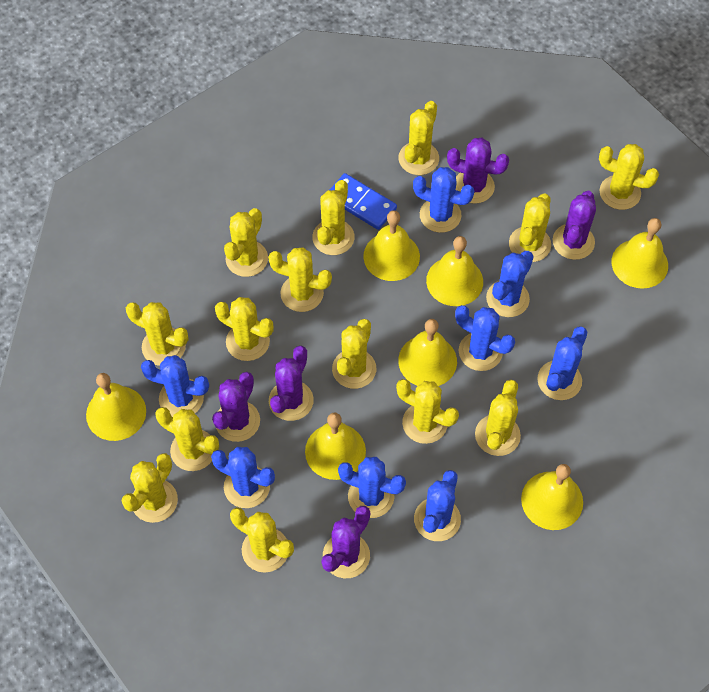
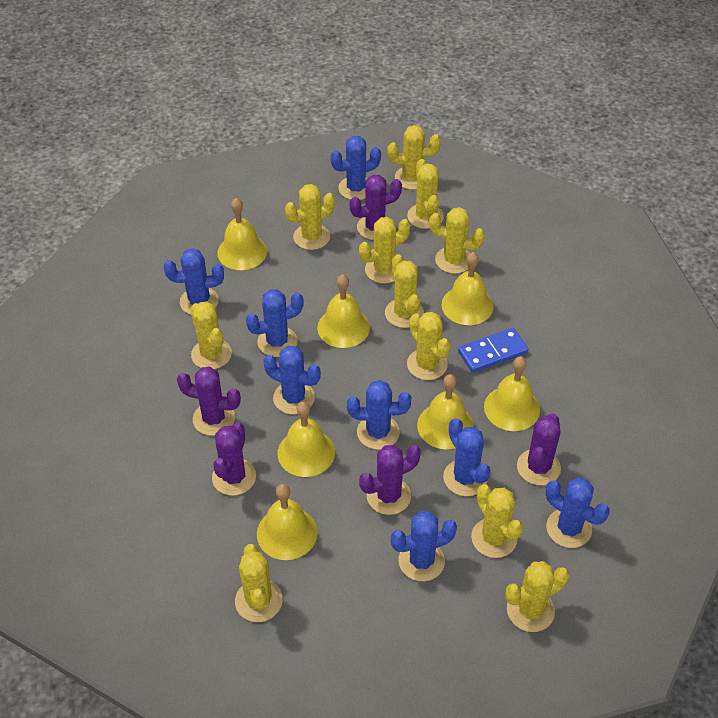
yellow cactus: [121,453,178,523] [126,302,188,366] [155,407,219,471] [215,297,274,361] [224,208,268,277] [230,507,294,573] [268,247,332,312] [312,180,355,255] [332,319,376,389] [396,379,459,444] [398,101,439,175] [475,380,521,456] [509,193,551,262] [599,144,659,210] = 14 -> [190,302,232,369] [235,544,283,622] [285,184,335,250] [359,217,410,284] [385,254,424,328] [387,125,441,190] [407,159,444,229] [407,312,451,380] [429,207,485,274] [471,484,523,558] [505,561,569,632] = 11

